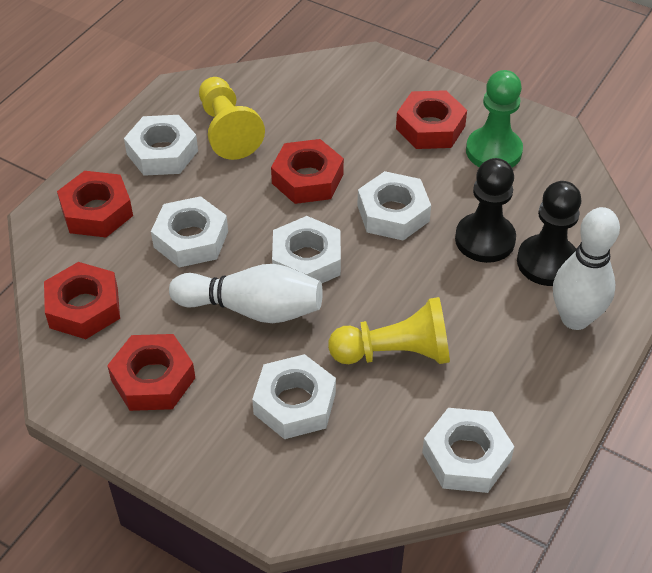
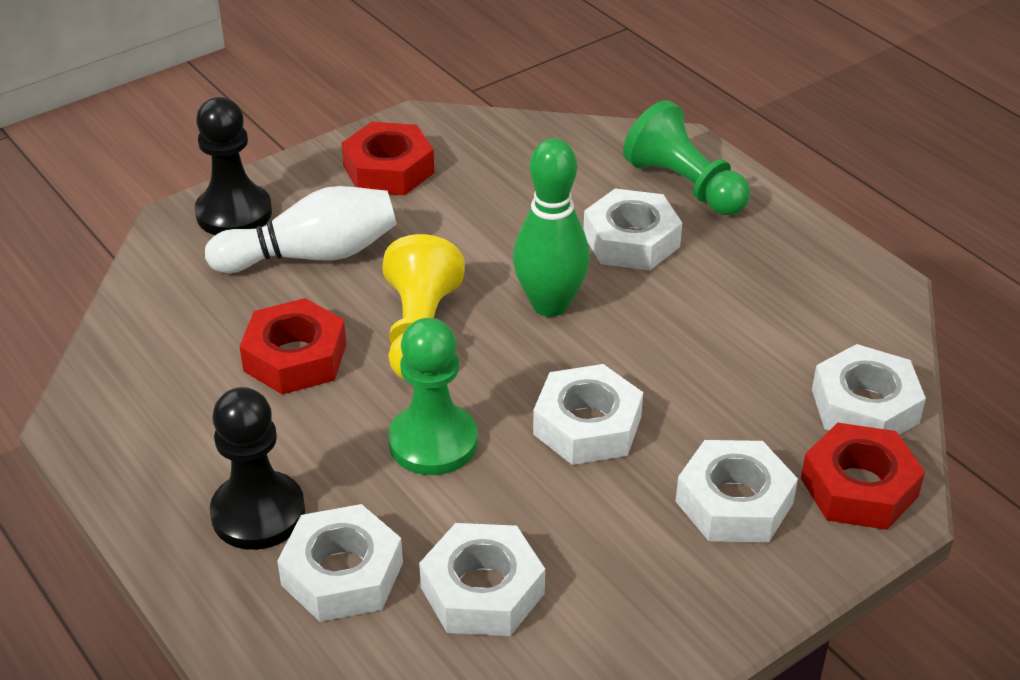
green bowling pin: none = 0 -> [513,138,590,317] = 1
green pawn: [466,70,523,167] = 1 -> [388,318,478,475] [623,100,750,215] = 2
red nut: [44,262,120,339] [57,171,133,237] [107,334,195,411] [271,139,344,204] [396,90,467,149] = 5 -> [240,298,346,395] [341,122,434,195] [801,423,925,530] = 3
white bowling pin: [169,264,323,323] [553,207,620,330] = 2 -> [205,186,397,273] = 1
yellow pawn: [199,77,265,160] [328,297,450,364] = 2 -> [382,234,465,380] = 1

